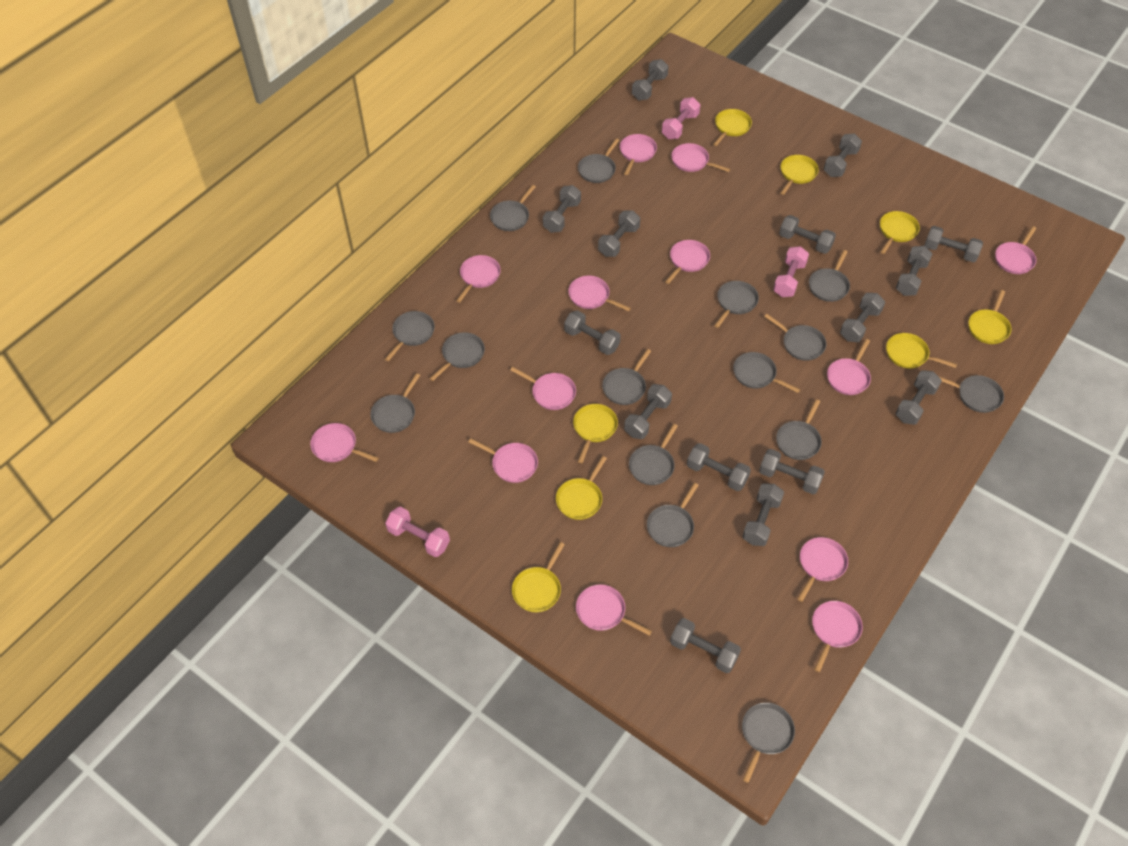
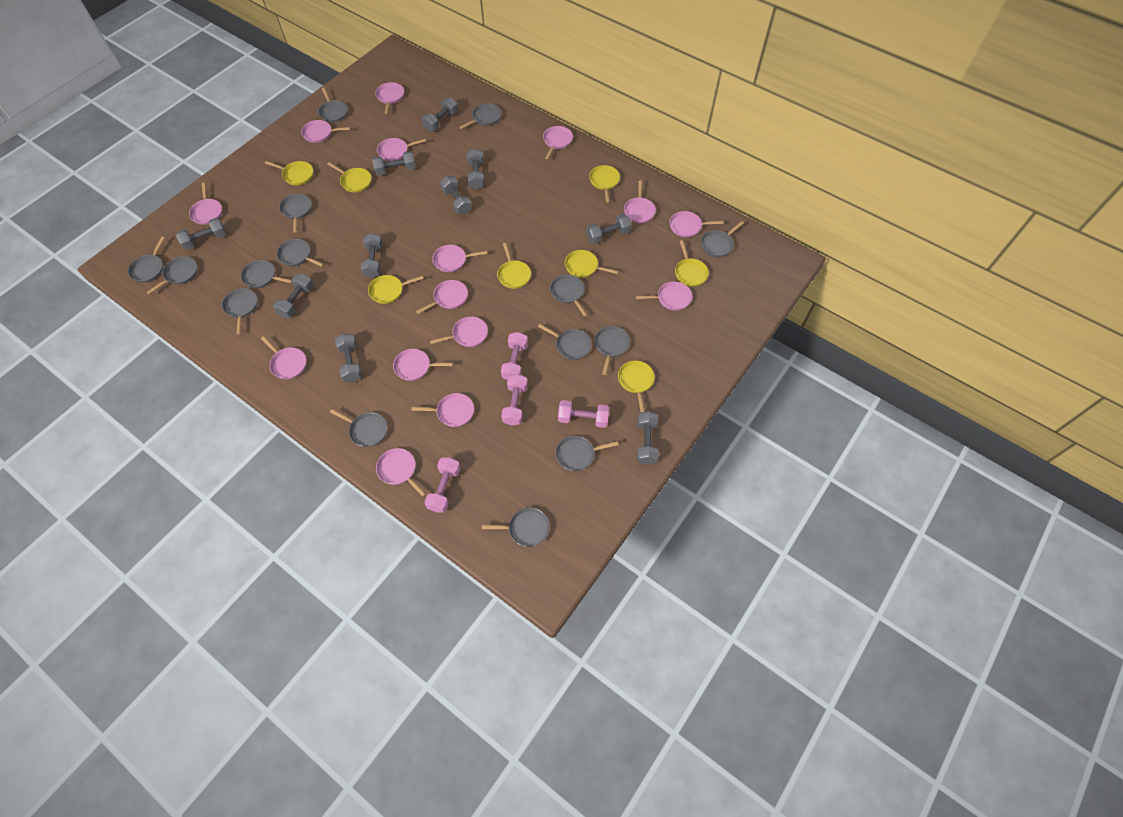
grey dumbbell: [543,185,581,233] [564,310,621,355] [598,210,640,257] [624,384,672,439] [632,59,669,100] [670,618,741,673] [687,443,751,491] [742,483,784,546] [759,449,825,494] [779,215,836,254] [824,133,862,177] [840,293,885,342] [896,246,933,296] [896,370,942,425] [924,226,983,262] = 15 -> [176,218,226,250] [273,274,314,318] [335,334,362,382] [360,233,383,278] [372,151,416,176] [422,97,458,131] [440,176,472,215] [467,148,484,189] [586,214,632,244] [637,411,659,465] = 10
pink dumbbell: [385,507,450,557] [662,97,700,139] [773,246,809,297] = 3 -> [425,457,460,513] [501,332,528,380] [501,374,527,426] [558,400,609,428] = 4
pink pan: [310,423,379,462] [456,255,501,303] [468,438,538,483] [510,367,576,410] [568,276,631,311] [576,584,652,636] [620,134,657,175] [665,240,710,284] [671,143,730,172] [797,537,848,602] [812,601,863,672] [827,339,871,395] [995,226,1036,274] = 13 -> [189,183,222,225] [261,336,306,379] [301,120,350,143] [375,82,404,114] [376,448,426,496] [377,138,426,161] [393,349,453,381] [411,393,474,427] [416,280,468,314] [430,317,488,347] [432,245,487,272] [543,126,573,159] [624,181,656,223] [636,282,692,311] [670,211,724,237] = 15

